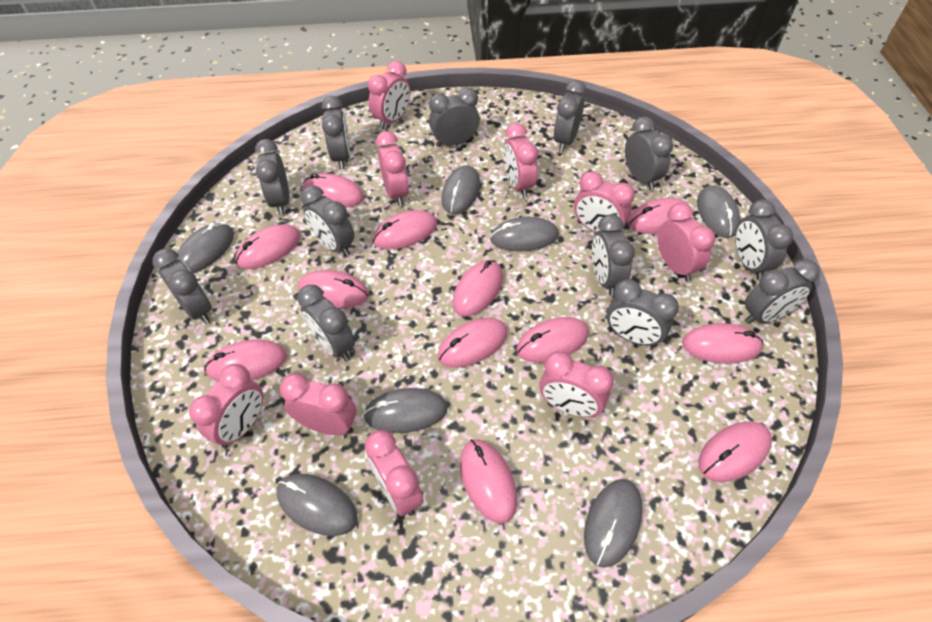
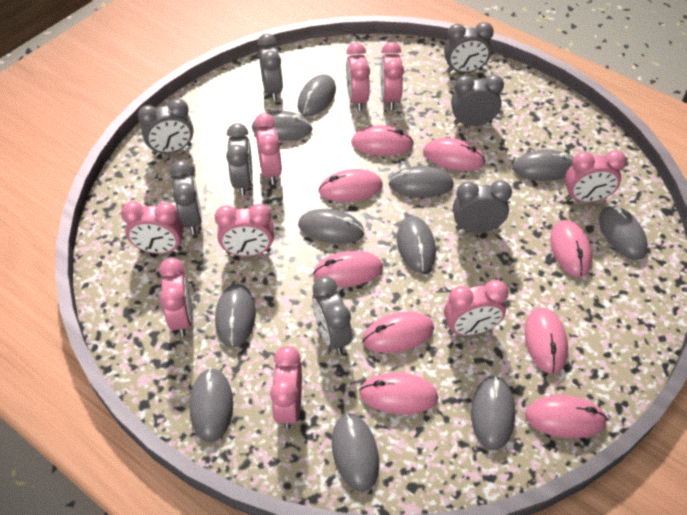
grey clock: [152,249,212,324] [255,139,289,215] [297,285,355,361] [301,185,354,256] [322,96,350,169] [429,87,480,147] [553,80,586,152] [592,214,635,296] [606,279,679,347] [625,116,673,190] [735,199,793,280] [745,259,820,324] = 12 -> [138,98,194,155] [170,160,202,234] [226,123,253,196] [257,34,283,101] [312,276,352,354] [444,22,494,73] [451,75,504,126] [453,180,512,233] = 8
grey mouse: [175,223,234,273] [277,474,358,536] [363,388,448,433] [441,165,480,214] [490,217,559,251] [584,479,643,568] [697,185,740,238] = 7 -> [189,368,233,442] [215,284,256,348] [252,111,313,141] [298,74,336,116] [298,209,365,244] [332,413,379,492] [389,166,454,198] [397,216,436,273] [471,375,515,450] [513,150,573,181] [599,205,648,260] = 11
pink mouse: [205,339,287,381] [235,224,301,269] [298,270,369,308] [303,173,364,208] [373,210,438,250] [438,318,508,368] [453,260,503,317] [460,439,517,523] [516,317,589,363] [628,198,690,234] [682,323,763,364] [698,421,772,482] = 12 -> [313,251,383,287] [318,169,383,202] [351,125,414,156] [359,373,439,414] [362,311,434,353] [423,138,486,171] [525,307,568,374] [525,395,607,438] [550,220,592,277] = 9

